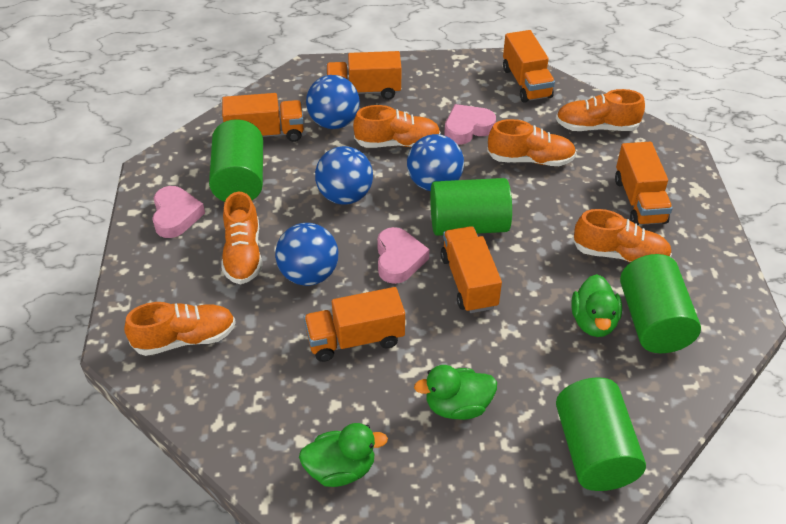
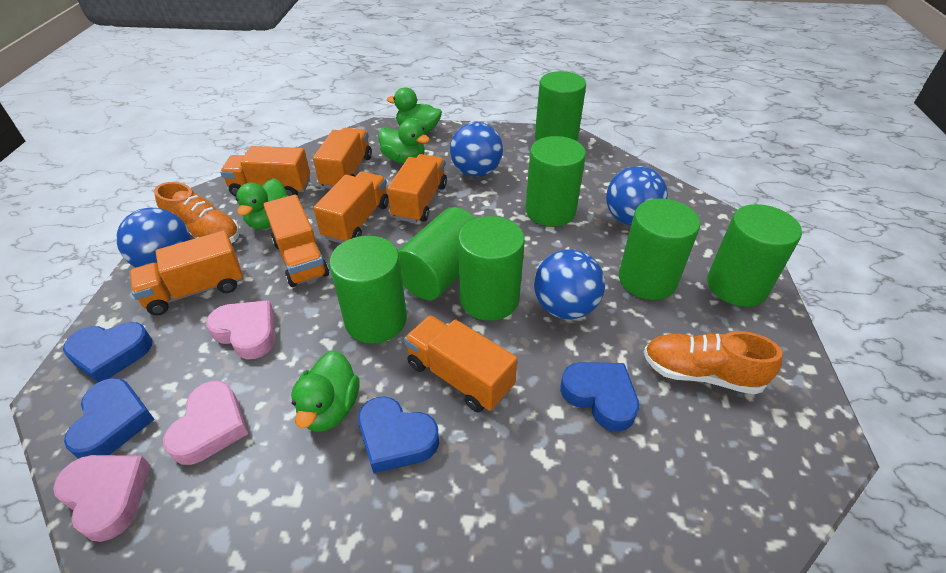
blue heart: none = 0 -> [63,322,152,382] [64,378,155,459] [358,396,439,474] [560,362,639,432] = 4
green cylinder: [209,119,263,202] [430,178,512,236] [556,378,646,491] [620,254,701,353] = 4 -> [329,236,407,343] [398,207,476,300] [458,216,525,321] [525,136,586,226] [535,71,586,141] [619,199,700,300] [707,204,802,307] = 7
green duck: [299,423,388,487] [414,365,497,420] [571,274,622,337] = 3 -> [236,178,288,229] [291,350,359,432] [378,120,430,164] [387,87,442,134] = 4
orange shoe: [124,302,236,356] [221,192,262,284] [353,105,441,148] [487,119,576,166] [556,89,645,131] [573,209,672,263] = 6 -> [154,182,240,243] [644,331,783,394] = 2
orange truck: [222,93,304,142] [304,287,405,362] [326,51,401,100] [441,226,502,313] [503,30,555,103] [615,142,673,225] = 6 -> [129,230,243,315] [220,146,310,196] [263,195,329,287] [313,128,372,189] [313,171,389,243] [387,154,447,223] [404,315,517,412] = 7

